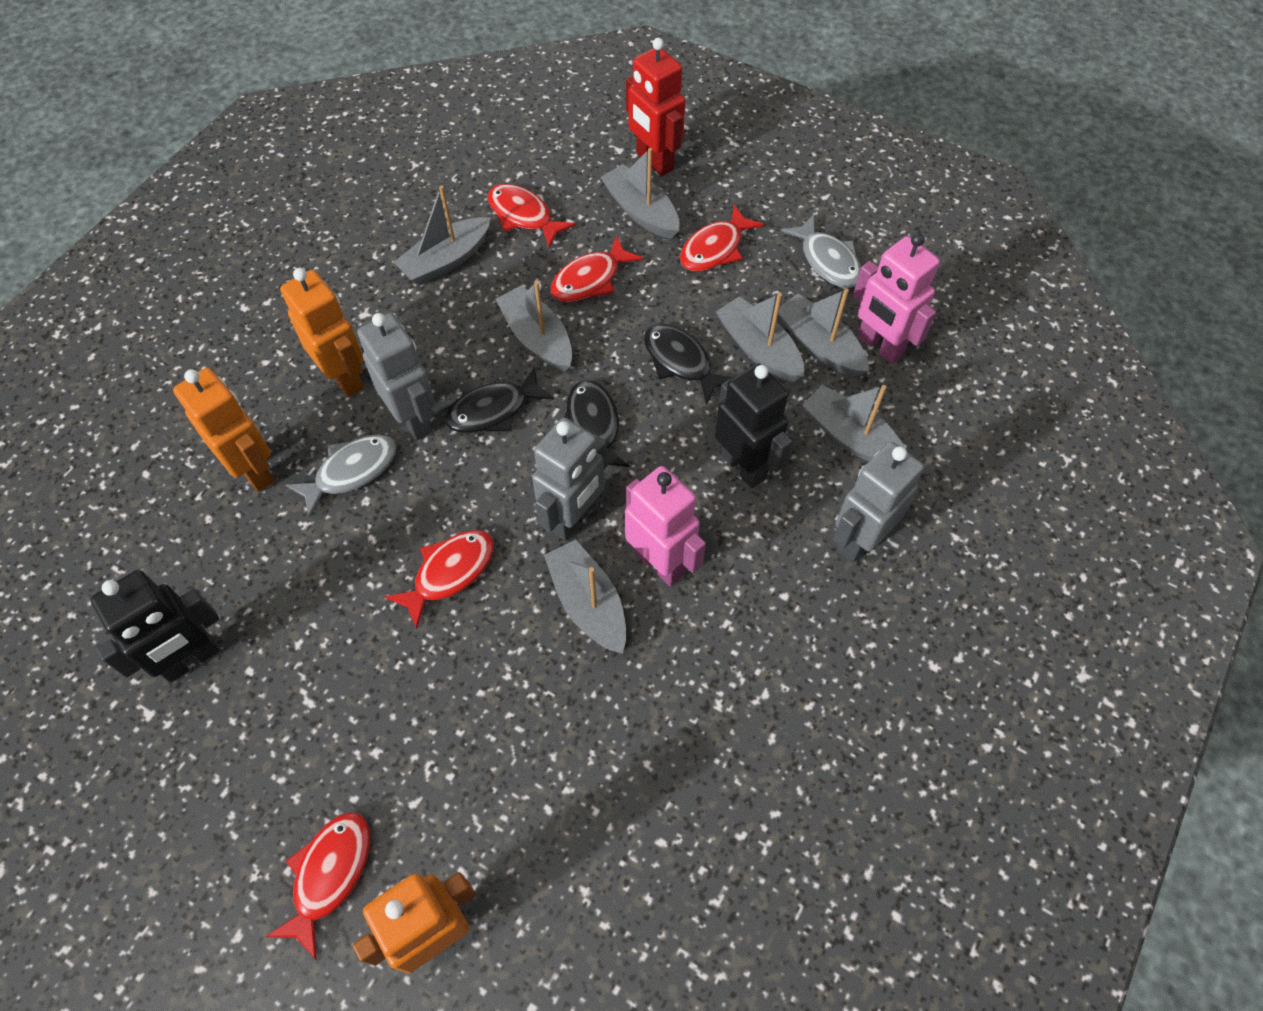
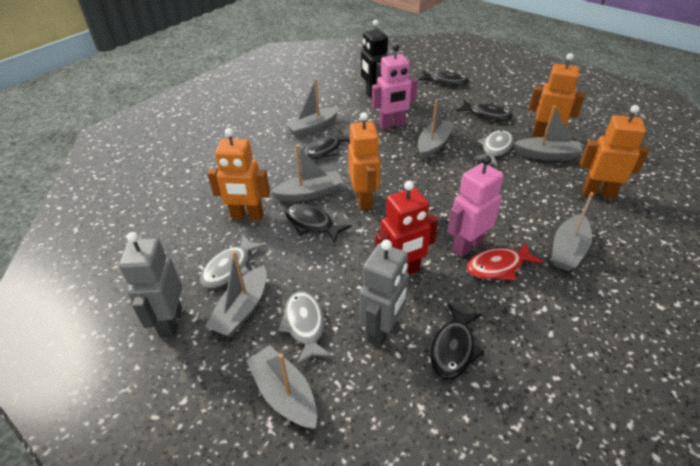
black fish: [445,367,554,433] [564,380,630,467] [644,324,733,404] = 3 -> [285,204,351,244] [302,130,350,159] [418,71,469,86] [431,304,484,379] [456,100,513,121] = 5
black robot: [90,570,220,683] [715,363,793,488] = 2 -> [361,19,388,100] = 1
grey fish: [286,435,397,518] [781,215,861,288] = 2 -> [200,234,266,288] [278,291,333,366] [474,130,514,167] = 3
grey robot: [357,313,435,440] [532,418,607,541] [833,442,924,563] = 3 -> [119,232,182,338] [359,239,409,348] = 2
orange robot: [173,368,275,492] [280,268,364,397] [353,872,476,973] = 3 -> [207,128,270,221] [348,112,380,210] [529,53,585,137] [580,105,649,199] = 4
red fish: [265,812,370,960] [385,530,494,629] [488,184,576,248] [551,235,643,302] [680,204,764,271] = 5 -> [467,242,543,281] = 1

